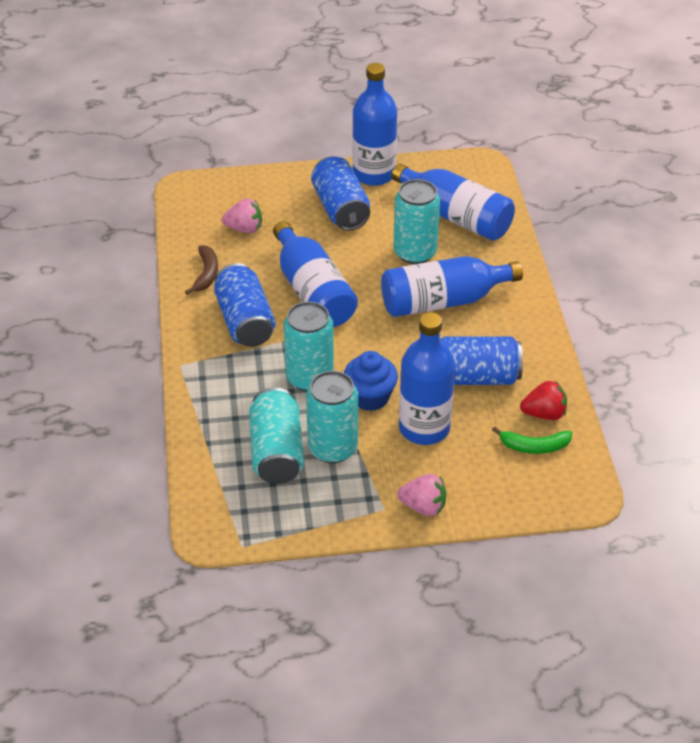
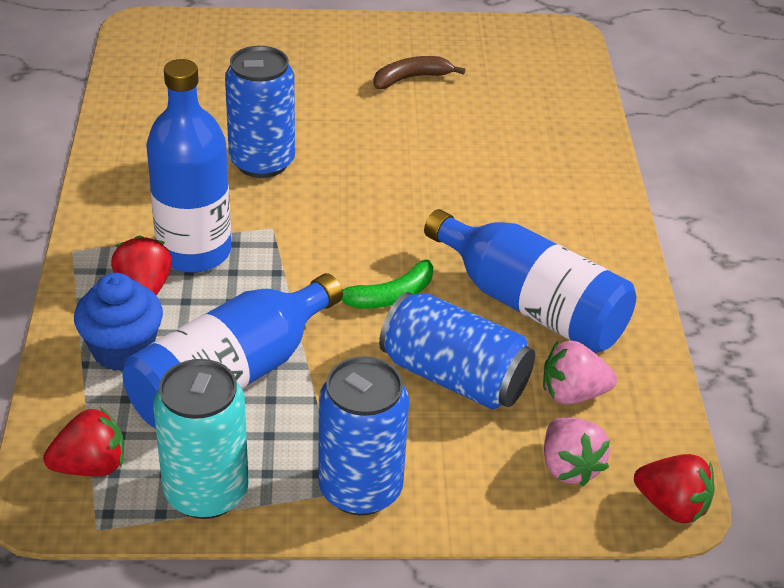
blue bottle: [273,221,358,327] [352,63,397,186] [381,256,523,317] [392,164,515,241] [399,312,455,445] = 5 -> [122,273,343,429] [146,59,231,273] [424,209,636,353] = 3
red strawberry: [520,380,567,420] = 1 -> [43,407,124,476] [111,235,172,296] [634,454,715,523] = 3
turquoise can: [249,388,304,484] [283,302,334,392] [306,371,358,463] [393,179,440,264] = 4 -> [153,359,249,519] = 1

